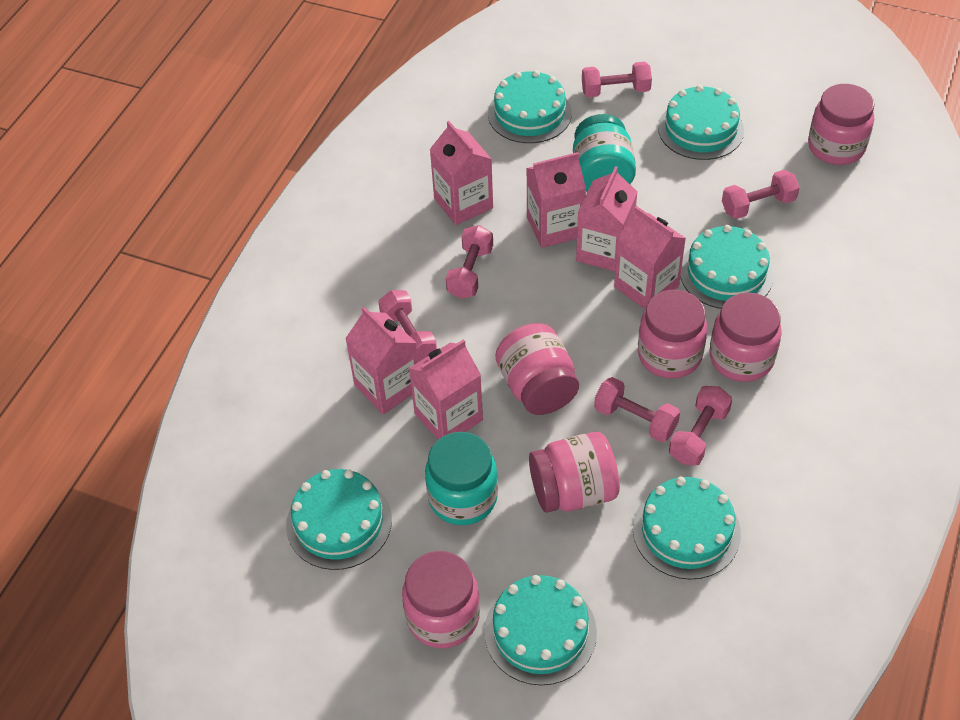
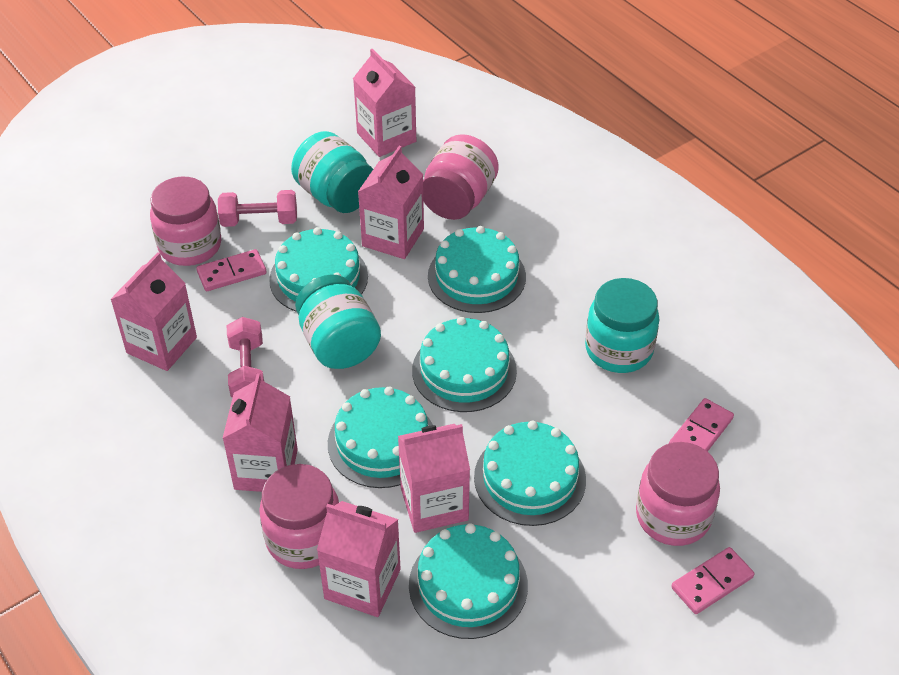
pink domino: none = 0 -> [196,249,267,291] [669,398,734,452] [671,547,754,614] = 3
pink dumbbell: [378,290,437,362] [446,225,493,299] [582,62,652,97] [594,377,680,442] [669,386,732,466] [722,170,800,219] = 6 -> [218,190,297,227] [227,317,264,398] = 2
pink jar: [402,551,480,648] [496,323,579,415] [529,432,620,512] [638,290,707,379] [710,292,782,382] [808,84,875,165] = 6 -> [150,177,221,266] [259,464,339,569] [423,134,499,220] [636,442,720,546] = 4
turquoise jar: [425,432,498,525] [573,114,636,192] = 2 -> [291,131,373,213] [295,274,381,369] [585,278,660,373] = 3

